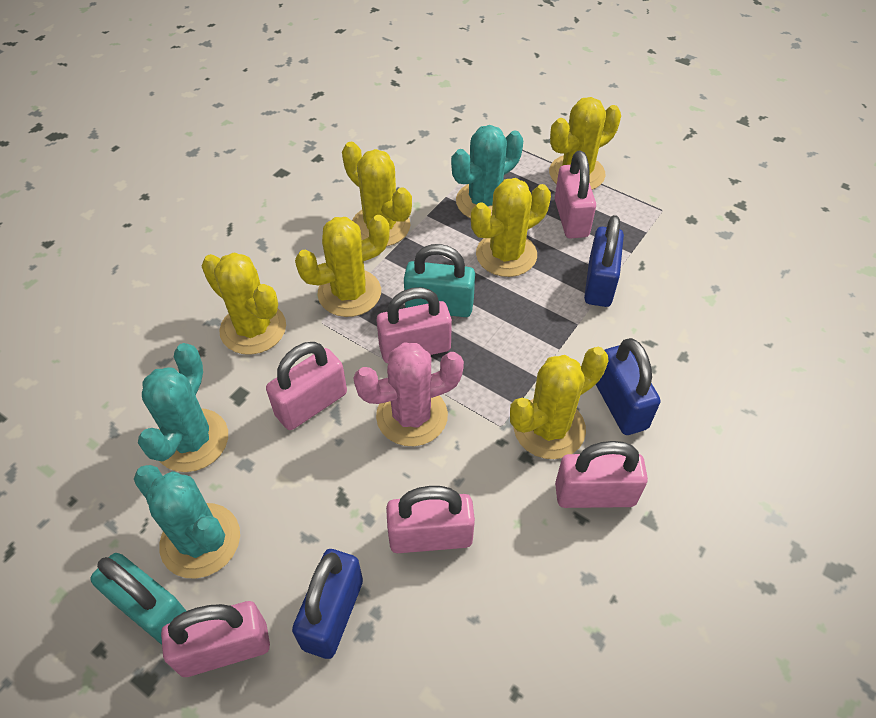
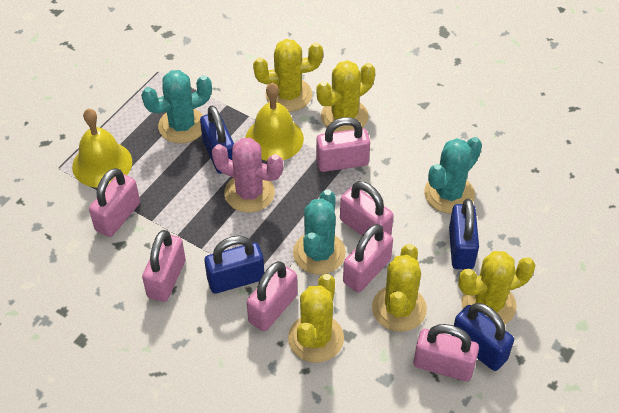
blue padlock: [292,549,363,659] [584,215,624,307] [596,338,660,435] = 3 -> [200,105,234,174] [205,236,264,294] [449,199,479,269] [452,303,514,371] = 4
pink padlock: [161,601,270,677] [266,342,347,430] [376,287,452,363] [386,486,475,553] [555,151,596,238] [555,441,648,508] = 6 -> [89,168,140,237] [142,230,185,302] [247,261,297,331] [316,117,370,172] [340,181,394,236] [343,224,393,293] [414,324,479,381] = 7
turquoise padlock: [90,553,186,644] [404,244,475,317] = 2 -> none = 0
yellow bell: none = 0 -> [72,108,132,188] [245,83,304,161] = 2
yellow cactus: [202,253,286,355] [295,215,390,317] [342,142,412,246] [471,178,551,277] [510,347,608,459] [549,97,621,190] = 6 -> [253,39,323,112] [288,274,344,363] [316,60,375,132] [372,244,427,332] [458,251,535,324] = 5

